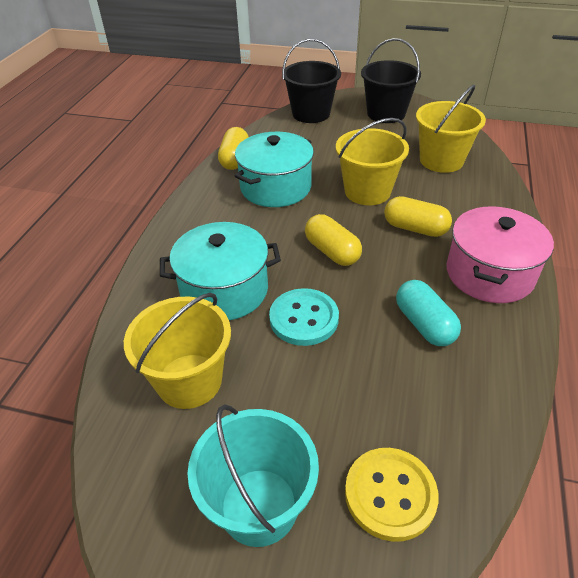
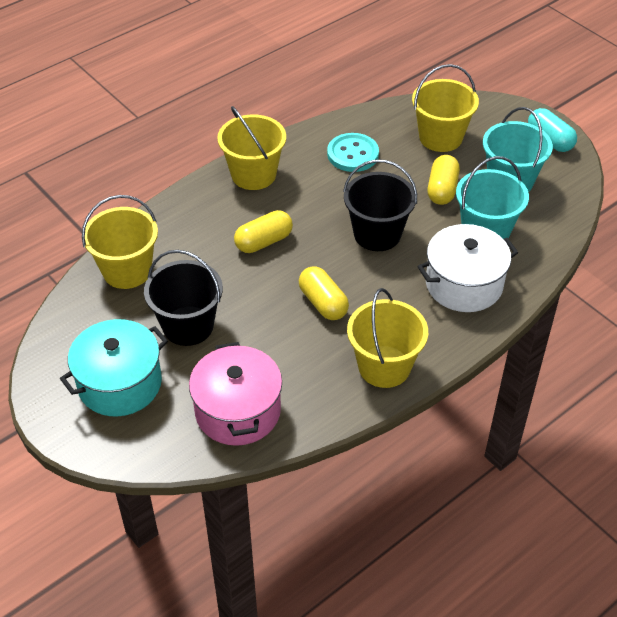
turquoise bucket: [188,404,319,547] = 1 -> [456,156,529,239] [483,107,553,192] = 2
turquoise pot: [160,222,281,320] [235,132,314,207] = 2 -> [60,319,168,417] = 1
white pot: none = 0 -> [417,224,518,312] = 1
yellow bucket: [124,293,231,409] [336,118,409,205] [416,85,486,173] = 3 -> [82,195,158,289] [217,106,286,190] [347,288,428,388] [412,64,479,152] = 4
yellow button: [345,448,438,542] = 1 -> none = 0

